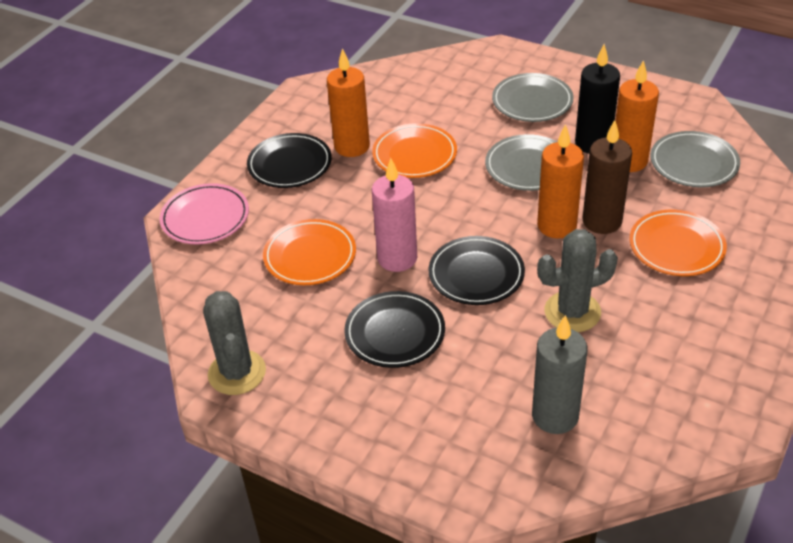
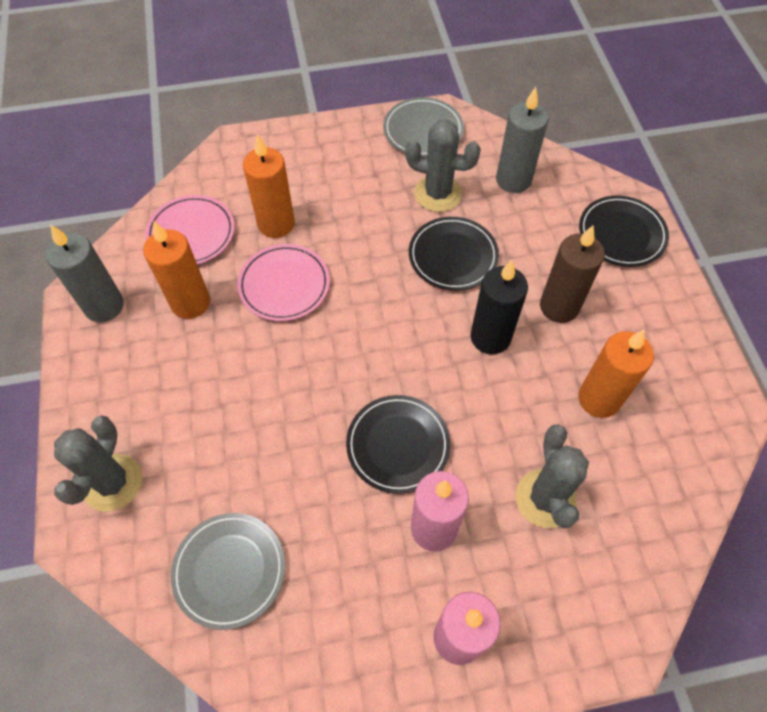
grey cactus: [203,291,266,395] [537,229,618,332] = 2 -> [54,415,142,512] [405,120,481,212] [515,425,589,528] = 3
grey candle: [532,315,588,434] = 1 -> [45,225,124,322] [496,87,549,193] = 2
grey plate: [485,134,557,191] [492,73,574,122] [651,131,740,188] = 3 -> [171,513,285,630] [383,97,464,157] = 2
orange plate: [263,219,356,285] [372,123,457,178] [629,210,727,276] = 3 -> none = 0
pink candle: [372,158,417,272] = 1 -> [411,471,469,551] [433,592,501,665] = 2
pink plate: [159,183,249,245] = 1 -> [145,195,235,265] [237,244,330,321] = 2

